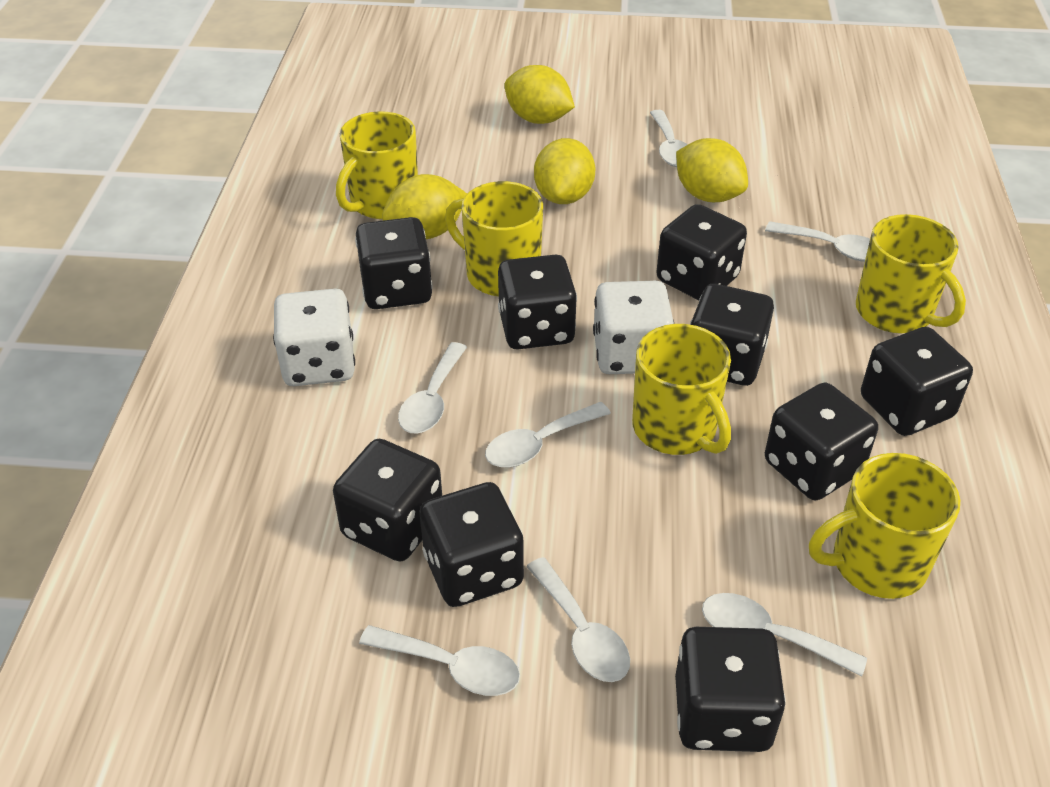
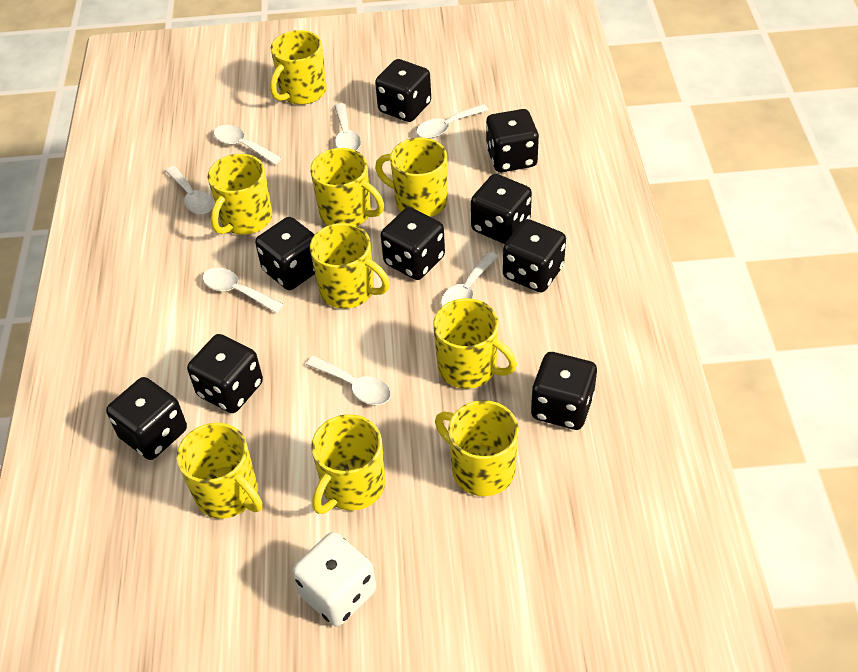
white dice: [273,288,355,386] [593,281,674,374] = 2 -> [292,532,376,627] = 1
yellow lemon: [382,174,467,239] [504,65,575,124] [534,138,595,204] [676,138,748,202] = 4 -> none = 0
yellow mug: [336,111,418,219] [445,181,543,297] [632,324,731,455] [809,453,960,599] [856,214,966,333] = 5 -> [176,423,263,519] [208,154,272,235] [270,30,327,105] [310,148,384,226] [310,223,390,309] [311,414,386,514] [375,137,447,217] [433,298,517,389] [435,400,519,496] = 9

